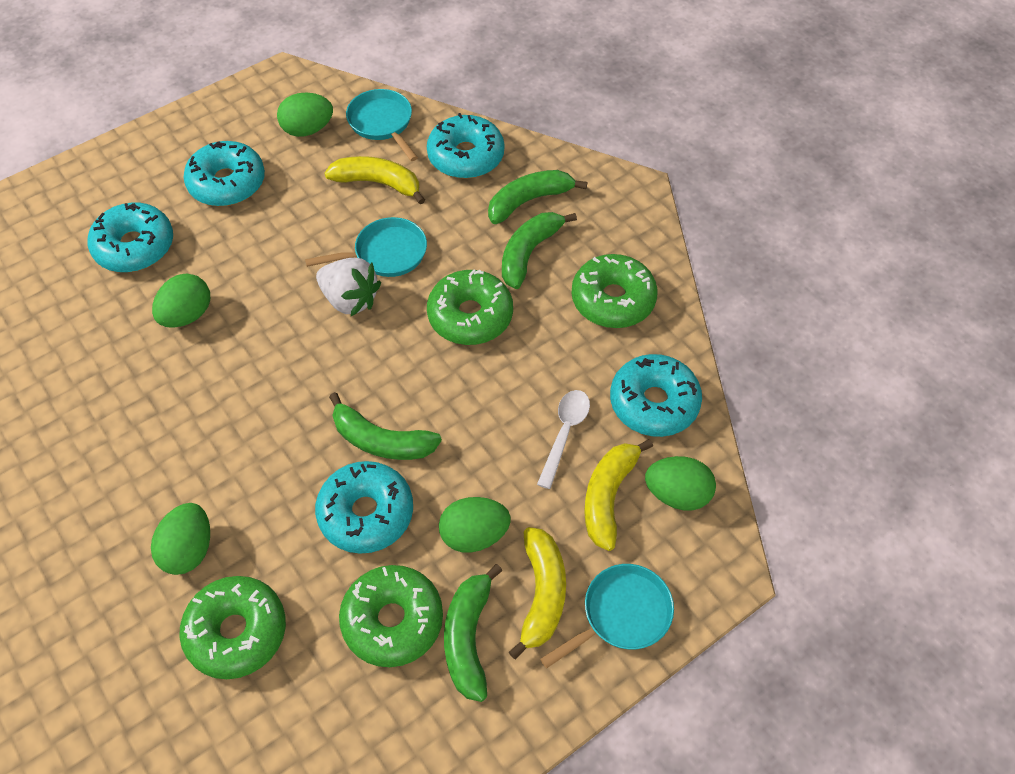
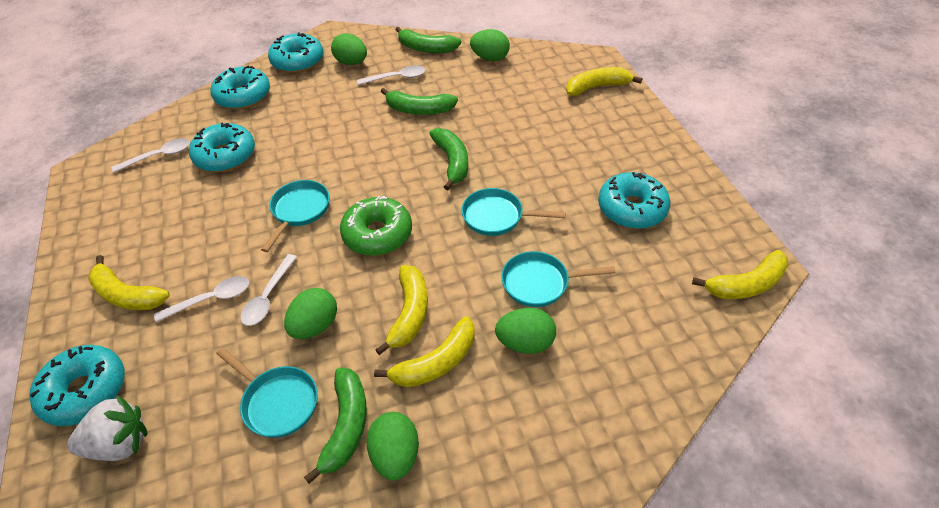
green donut: [179,576,286,679] [339,565,443,667] [427,269,513,345] [572,254,658,328] = 4 -> [340,196,412,256] = 1
turquoise pan: [305,217,427,277] [346,89,418,161] [540,564,674,668] = 3 -> [216,347,318,438] [261,180,330,252] [462,188,566,236] [501,251,616,307] = 4
white spoon: [537,390,590,489] = 1 -> [112,138,190,173] [154,276,249,322] [240,254,297,326] [357,65,425,85] = 4
yellow banana: [324,156,425,204] [509,527,566,659] [584,439,653,551] = 3 -> [88,255,170,310] [374,317,475,387] [375,265,428,355] [566,67,642,96] [692,250,789,299] = 5

